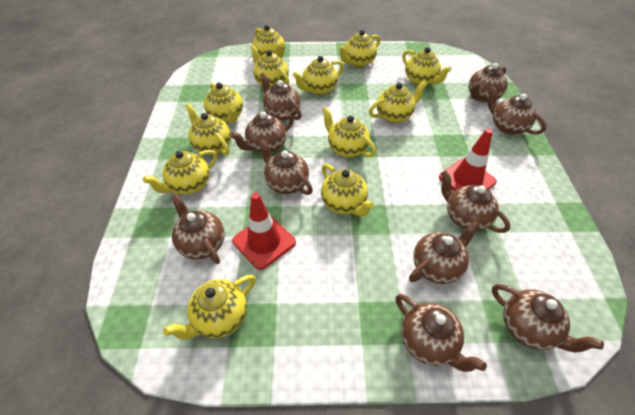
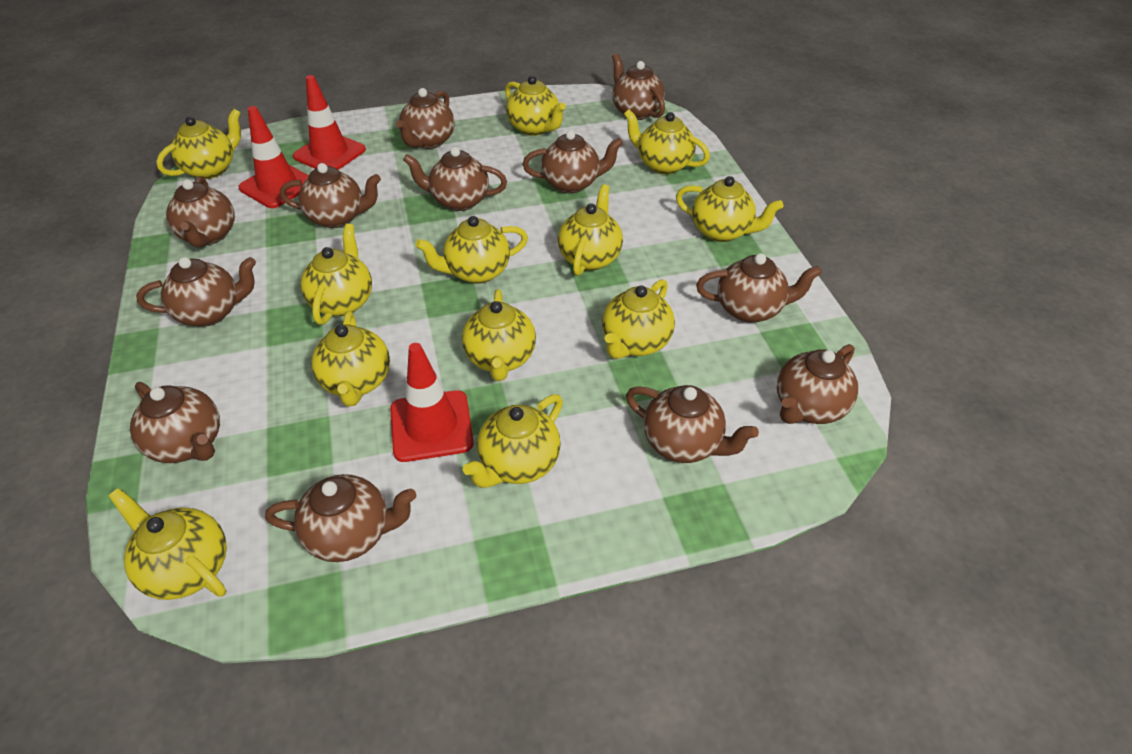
brown teapot: [171,193,225,264] [230,112,294,153] [258,139,313,195] [260,73,301,121] [396,294,487,372] [409,221,480,284] [441,170,510,233] [469,63,508,103] [488,86,547,135] [492,284,604,352] = 10 -> [130,382,220,463] [136,257,256,327] [166,176,235,248] [265,474,416,562] [280,163,381,228] [396,88,455,149] [403,147,507,211] [523,130,623,193] [612,54,665,120] [626,385,759,463] [696,253,822,323] [777,344,858,424] = 12
red traffic cone: [232,193,296,270] [439,128,497,191] = 2 -> [239,106,309,208] [293,75,366,170] [390,343,474,462] = 3

